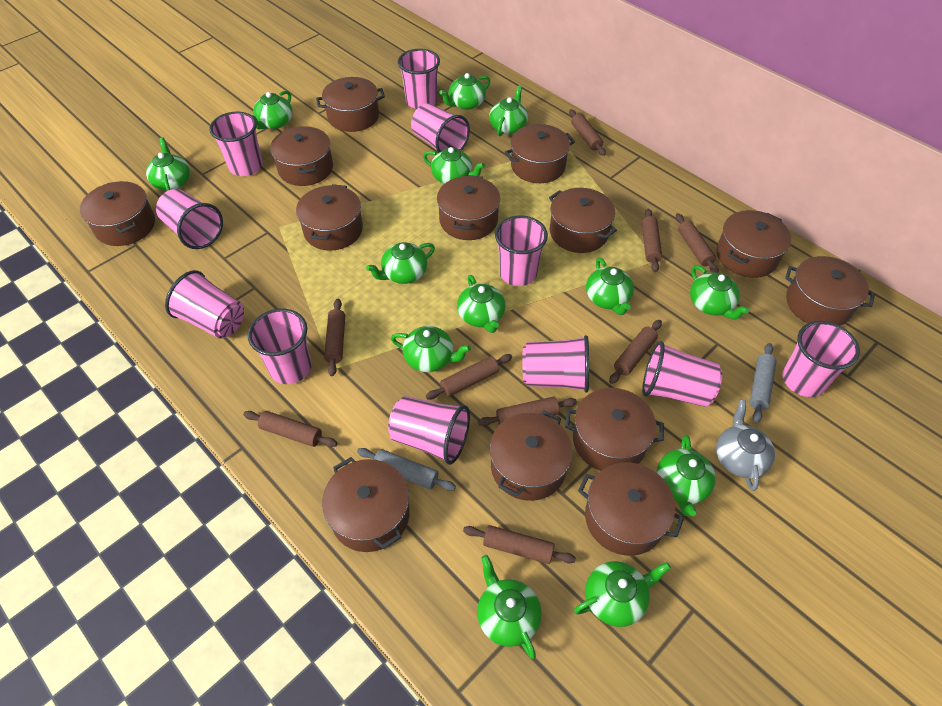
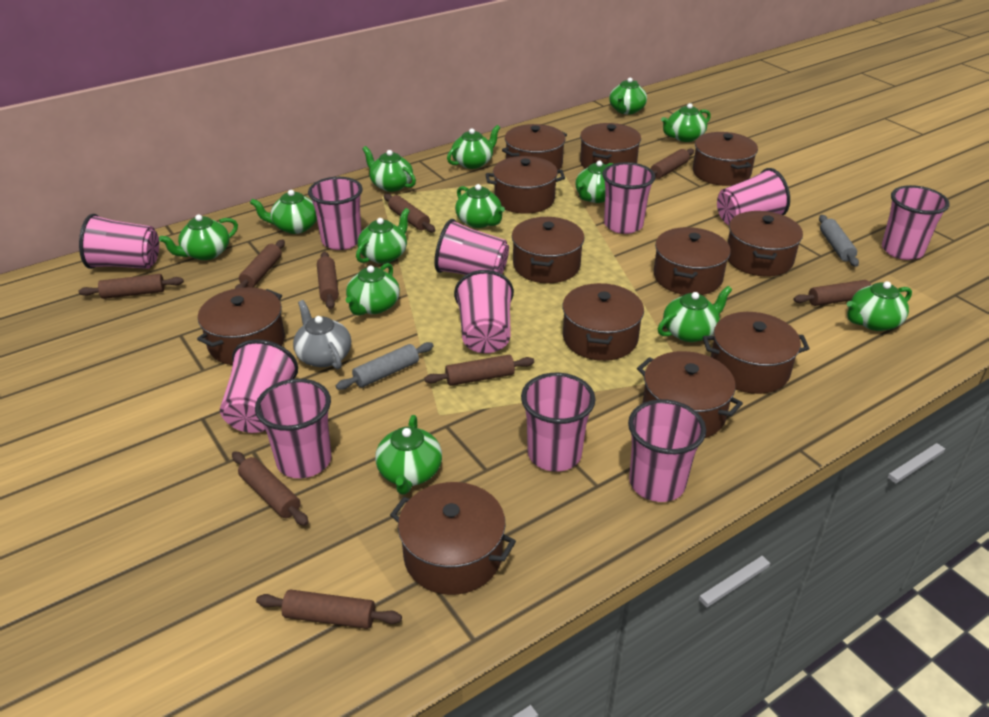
brown pot: [80,181,155,246] [270,126,333,186] [296,184,363,251] [316,77,385,132] [322,457,410,552] [437,175,500,240] [490,410,573,501] [505,124,575,183] [549,188,617,253] [565,388,664,471] [578,463,684,556] [717,210,791,278] [785,256,875,326] = 13 -> [197,287,285,365] [390,482,516,595] [486,156,565,214] [502,124,567,170] [512,217,584,283] [562,283,644,361] [580,123,641,169] [637,351,743,438] [653,227,731,295] [693,132,758,186] [703,312,810,394] [727,211,803,277] = 12

